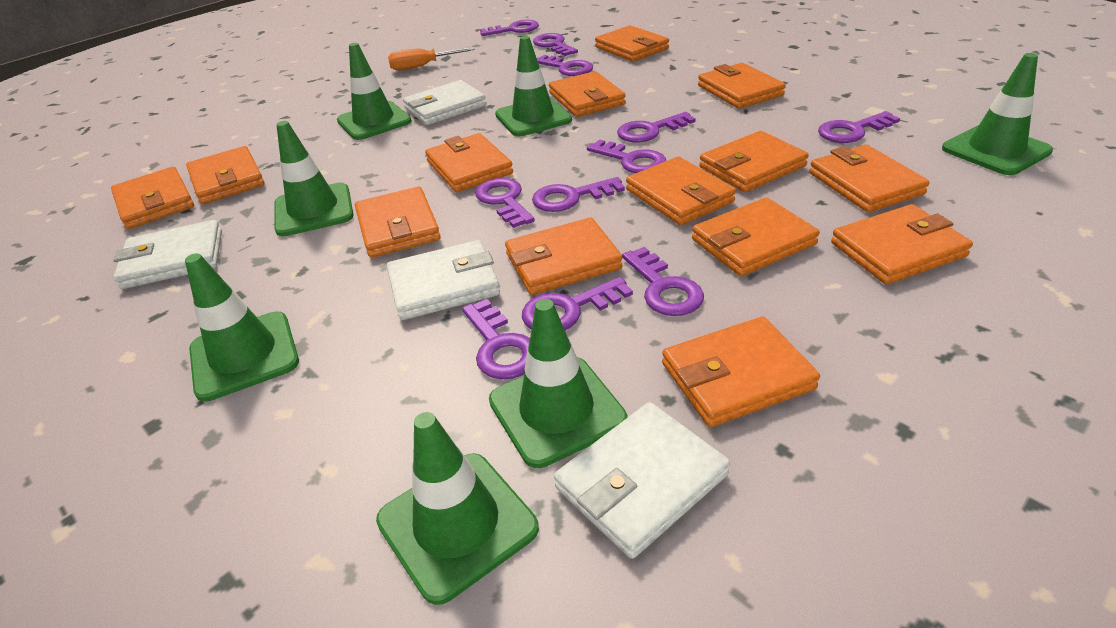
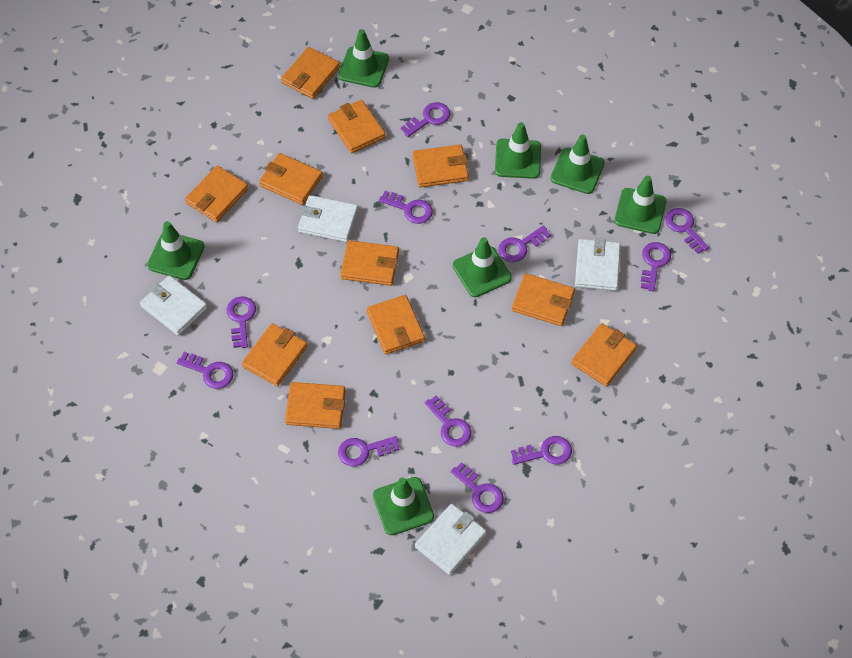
orange screwdriver: [388,47,475,70] = 1 -> none = 0
orange wallet: [111,167,194,229] [186,146,265,204] [355,187,441,258] [425,133,513,192] [505,218,623,295] [549,71,626,117] [595,25,669,62] [626,157,736,225] [662,317,820,427] [692,197,820,276] [698,63,786,109] [699,131,809,192] [809,144,929,212] [831,204,973,284] = 14 -> [185,166,249,222] [242,323,307,386] [259,153,323,205] [281,47,340,99] [285,382,346,429] [328,100,386,153] [340,240,399,286] [367,295,425,354] [413,144,469,187] [512,273,575,326] [571,323,637,387] = 11

